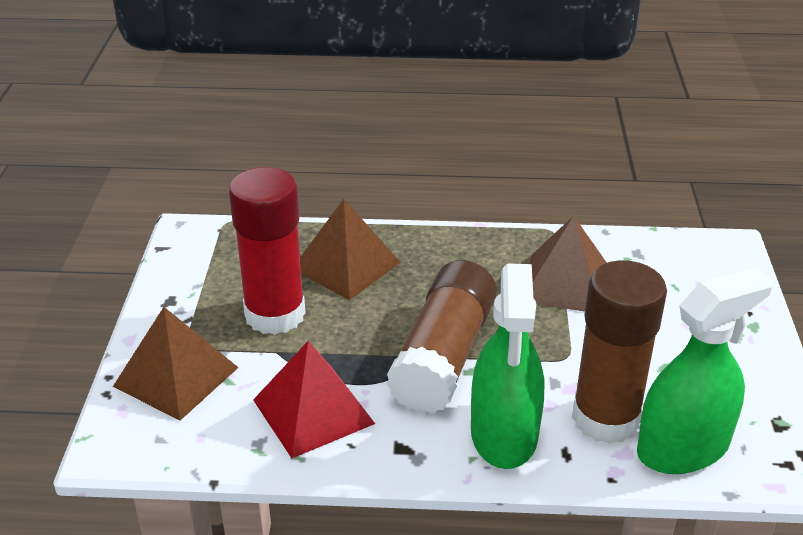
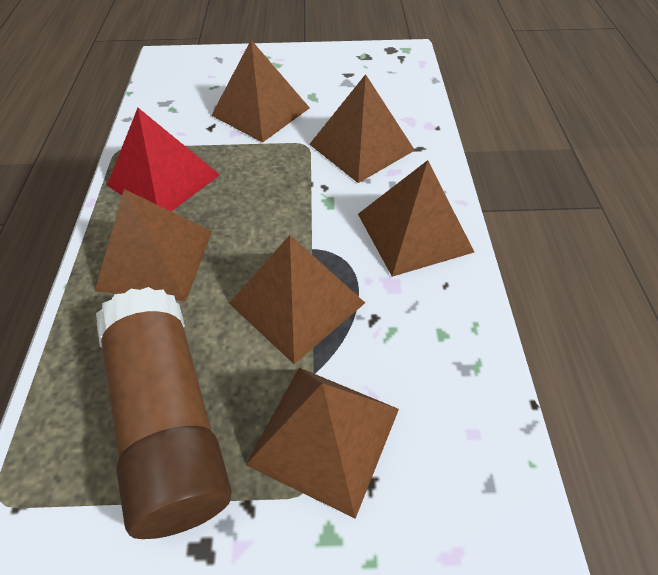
brown glue stick: [386,260,497,414] [572,260,667,444] = 2 -> [96,287,232,539] = 1
brown pyramid: [113,307,239,421] [300,199,401,300] [530,216,607,311] = 3 -> [95,189,212,301] [211,40,310,143] [229,235,365,364] [246,368,399,519] [309,74,415,183] [358,160,474,277] = 6
green spray bottle: [471,263,544,469] [637,267,773,474] = 2 -> none = 0
red glue stick: [229,167,306,335] = 1 -> none = 0

